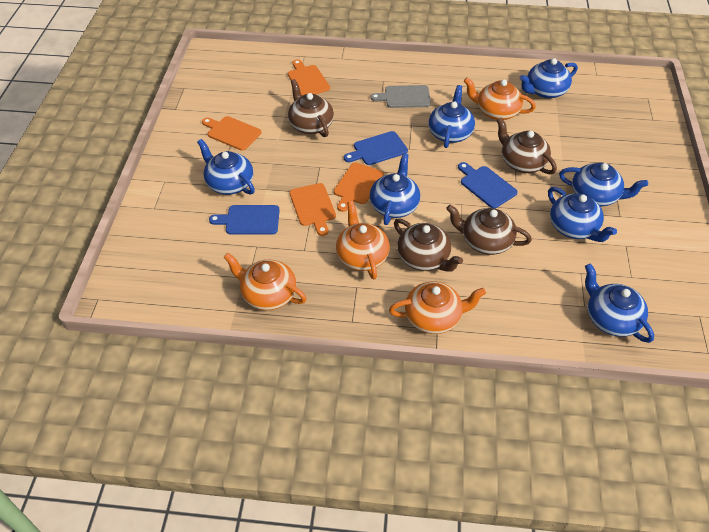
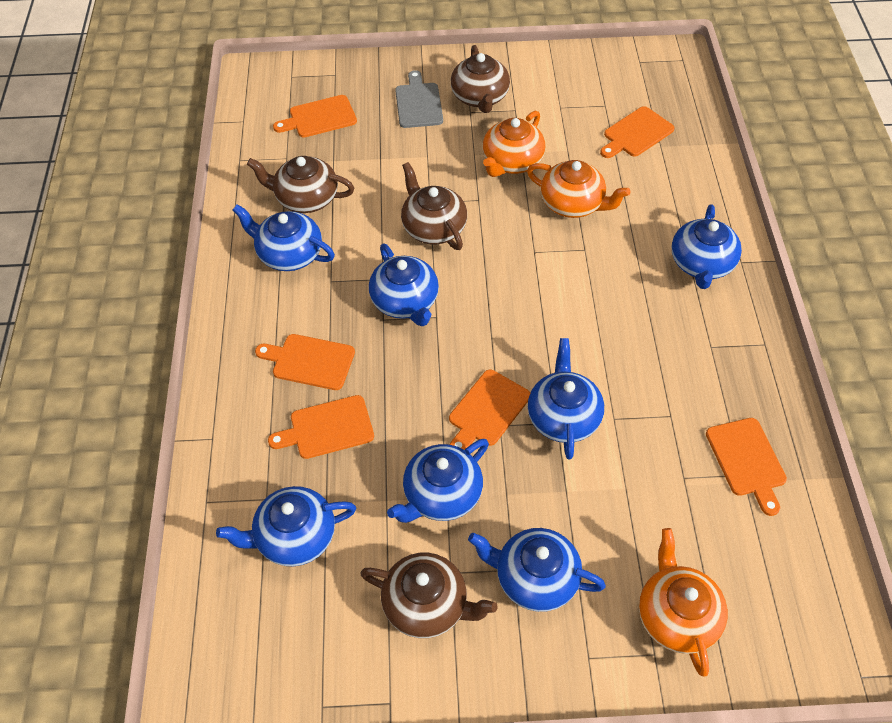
blue cutting board: [209,205,280,235] [344,131,408,165] [458,162,518,208] = 3 -> none = 0
orange cutting board: [202,116,261,151] [288,59,330,96] [289,183,336,236] [334,162,384,212] = 4 -> [255,334,355,390] [268,395,374,459] [273,95,357,137] [449,370,530,450] [600,106,675,158] [706,418,787,516] = 6
orange teapot: [224,253,307,310] [336,201,390,279] [389,281,486,334] [464,78,536,120] = 4 -> [483,111,545,177] [527,160,630,218] [639,528,728,676] = 3

